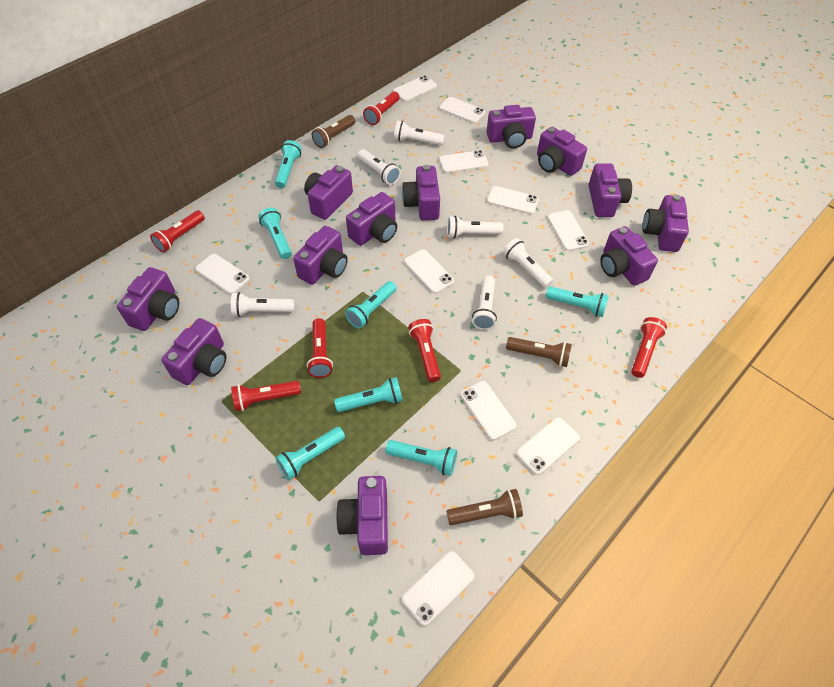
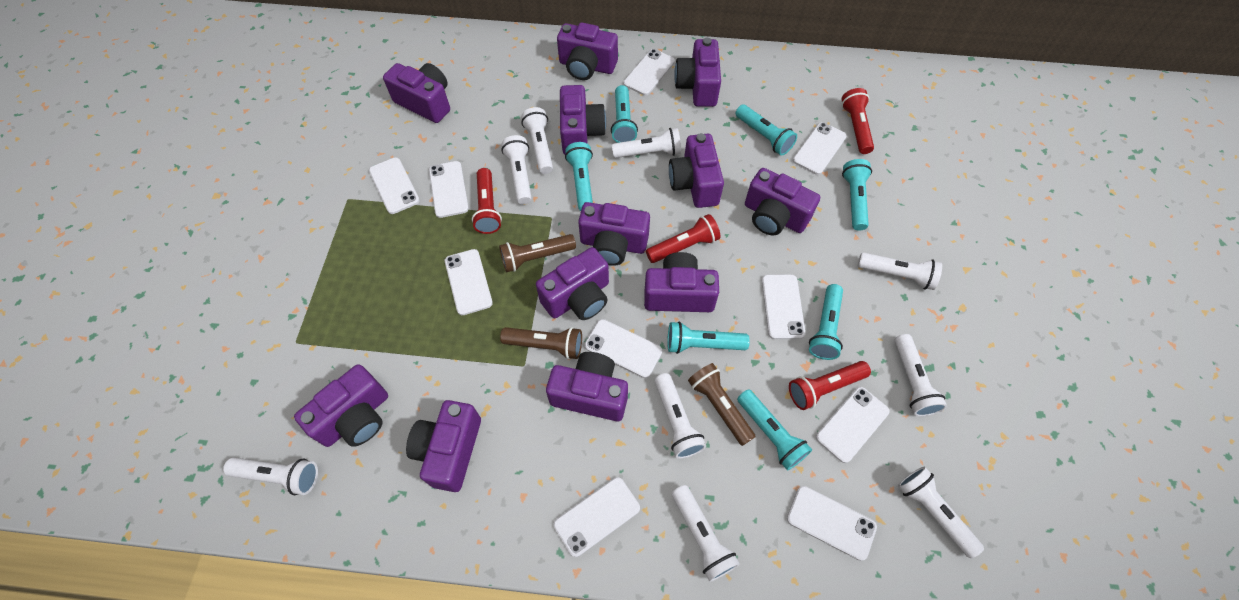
red flashlight: [150,210,205,253] [231,381,301,411] [307,318,333,378] [363,91,400,125] [408,319,441,382] [631,317,667,378] = 6 -> [472,168,502,234] [646,214,721,263] [789,361,871,410] [841,88,874,154] = 4
white flashlight: [231,292,294,317] [358,149,401,185] [394,121,444,145] [447,216,504,238] [472,276,497,330] [503,238,554,288] = 6 -> [223,457,318,495] [501,135,532,204] [521,107,553,174] [612,128,681,158] [654,373,706,459] [672,485,740,582] [858,252,942,290] [894,334,947,417] [898,467,984,558] = 9

